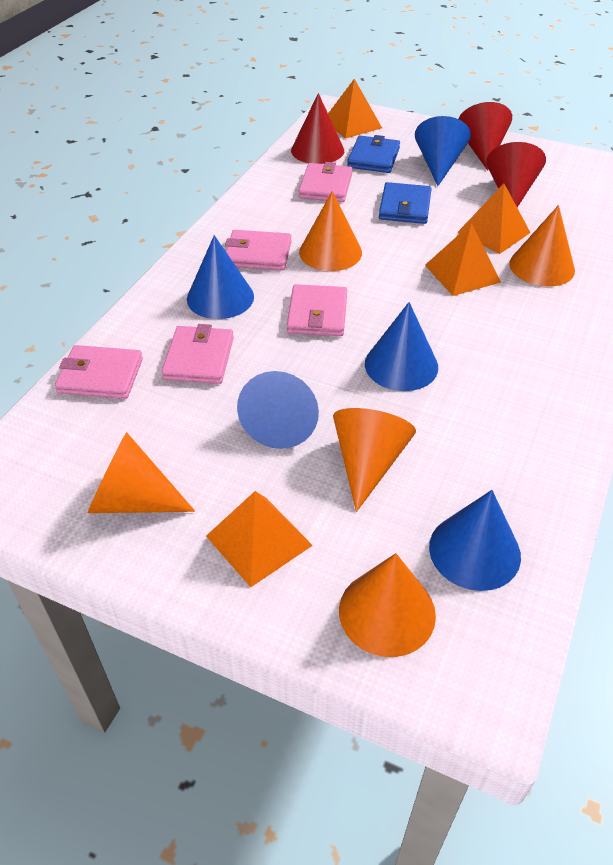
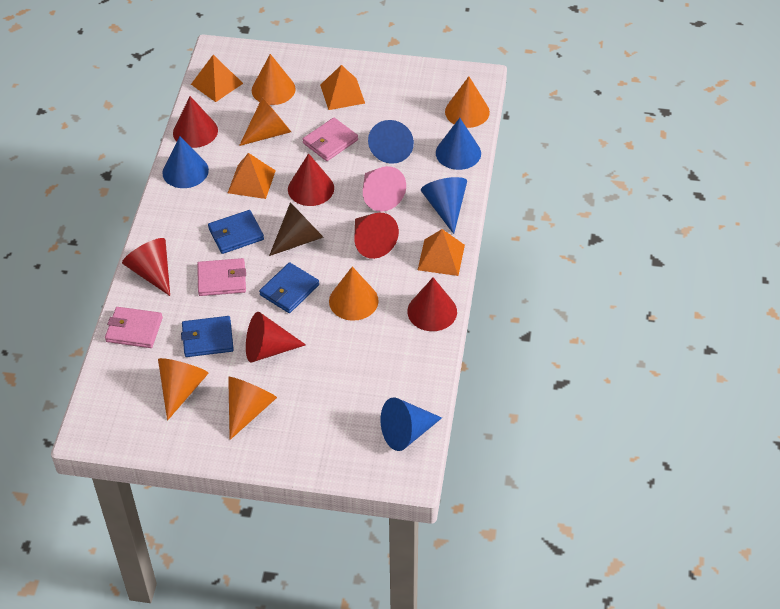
blue wallet: [347,135,400,173] [379,182,432,224] = 2 -> [181,316,234,357] [208,210,264,254] [259,262,319,313] = 3
brown cone: none = 0 -> [269,203,324,256] = 1
orange cone: [88,432,195,513] [299,191,362,271] [333,408,416,512] [339,553,436,657] [509,205,575,287] = 5 -> [158,358,209,421] [228,377,277,440] [239,97,291,146] [252,54,296,105] [329,267,379,321] [445,76,490,128] = 6
pink cone: none = 0 -> [363,166,406,212] = 1
pink wallet: [55,345,143,399] [162,324,234,384] [225,230,292,271] [287,284,347,336] [299,162,352,202] = 5 -> [105,307,163,348] [197,258,246,296] [302,117,358,161] = 3
red cone: [291,93,344,164] [458,102,512,171] [486,142,546,207] = 3 -> [122,238,170,296] [173,96,218,148] [246,312,306,363] [288,153,334,206] [355,213,399,259] [407,277,457,331] = 6

